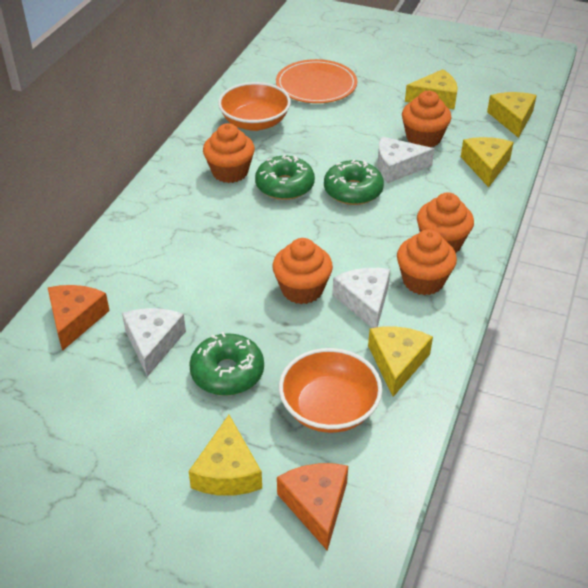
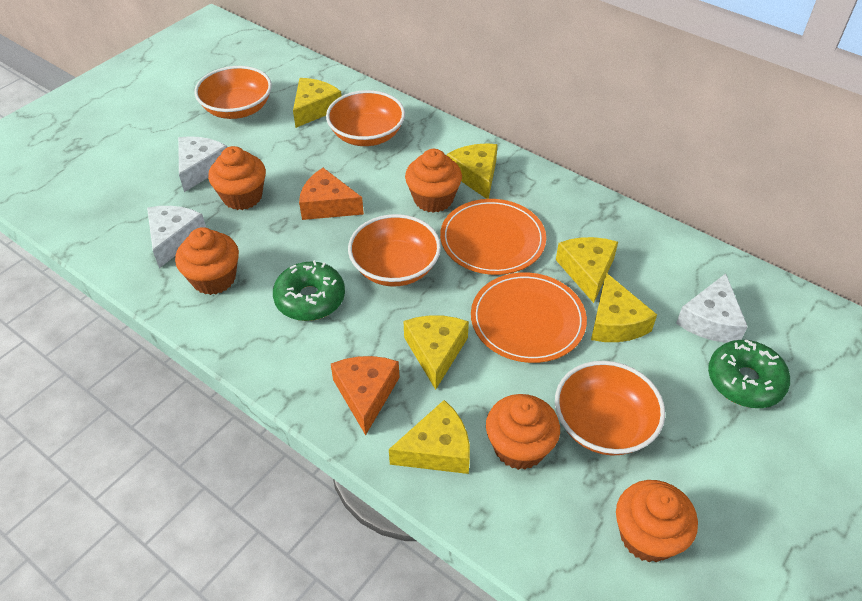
green donut: [189,332,264,396] [255,155,315,200] [324,160,384,205] = 3 -> [273,260,345,321] [708,339,790,408] = 2
orange bowl: [218,82,291,131] [279,348,382,433] = 2 -> [194,66,272,119] [326,90,405,146] [348,214,441,287] [555,361,665,456] = 4
orange plate: [276,59,357,103] = 1 -> [440,199,546,275] [471,272,587,363] = 2
yellow cheese: [188,415,262,496] [368,326,433,397] [405,69,458,110] [461,137,514,187] [487,92,537,138] = 5 -> [293,78,342,128] [389,400,470,474] [404,315,469,390] [447,143,498,199] [556,237,618,303] [591,273,657,342] = 6

